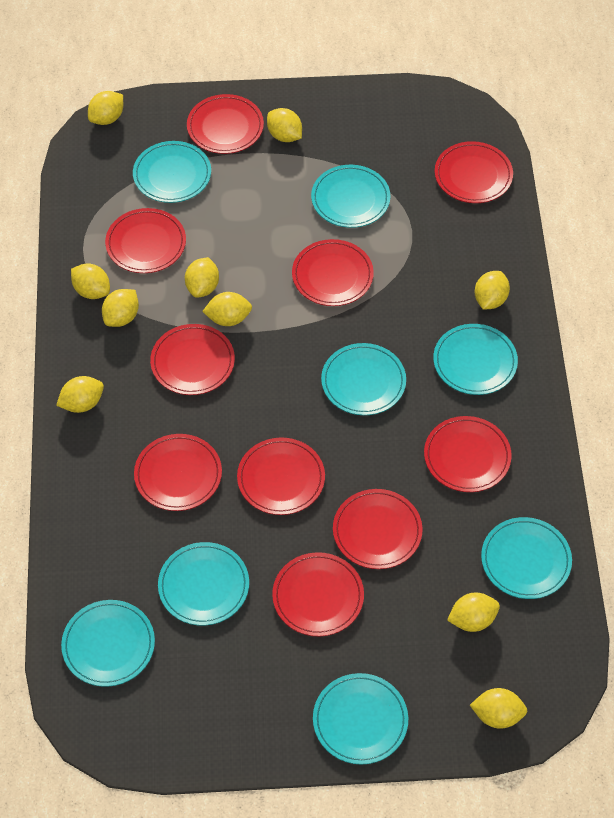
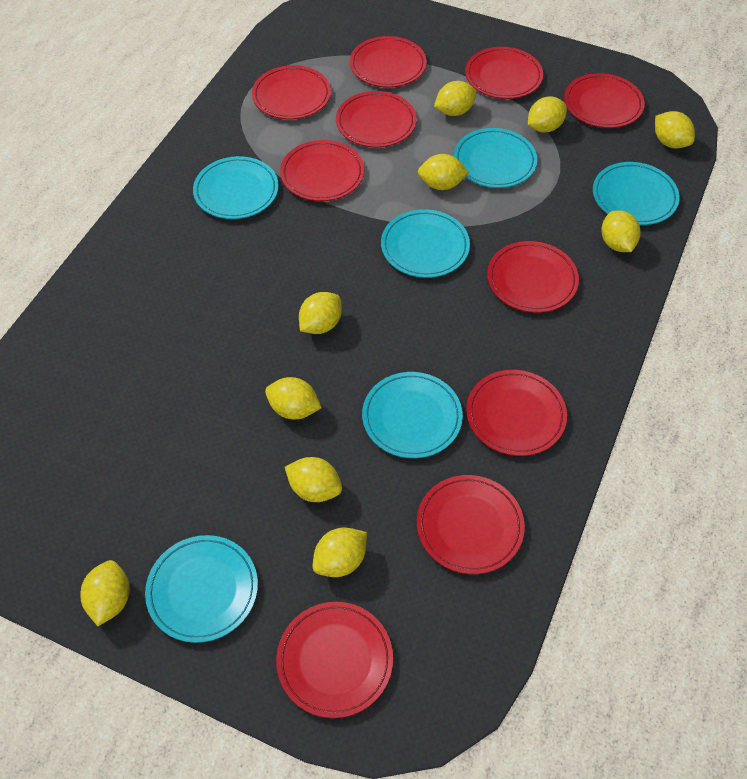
turquoise plate: [61,600,155,687] [133,141,211,203] [158,542,249,625] [311,165,391,228] [313,673,408,764] [321,343,406,415] [433,324,518,395] [481,517,572,599] = 8 -> [145,535,258,643] [193,156,279,219] [362,372,463,458] [381,209,470,278] [454,128,537,188] [593,162,680,225] = 6

